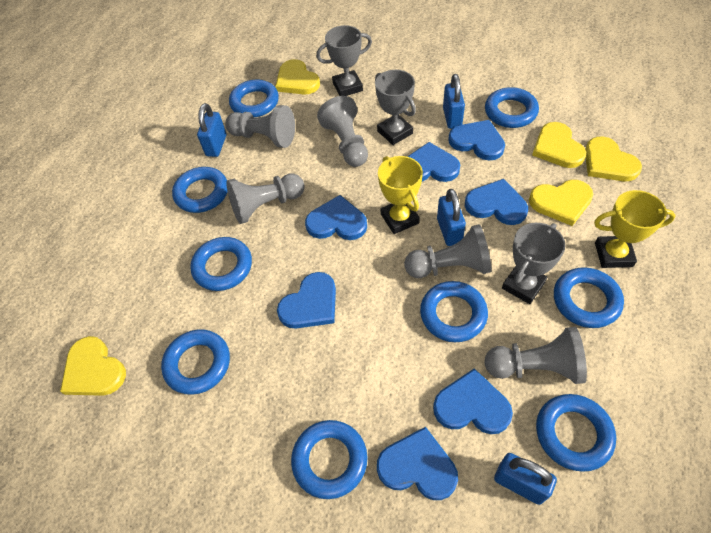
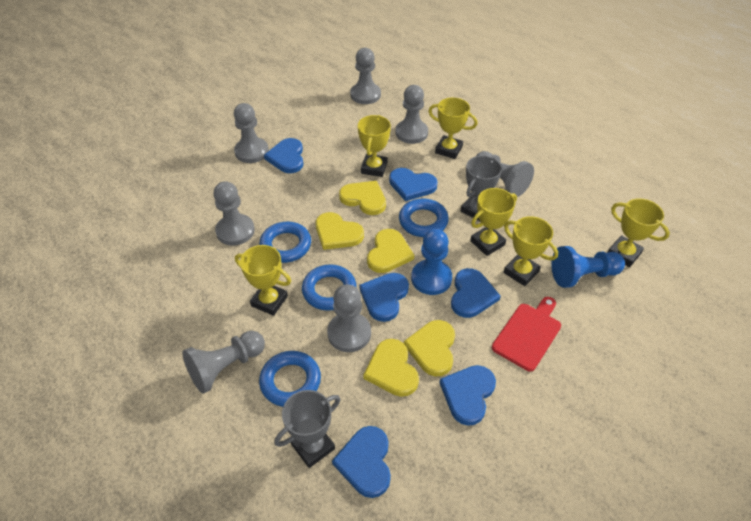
blue heart: [277,272,336,329] [305,195,367,240] [377,427,458,500] [407,142,460,182] [433,368,513,434] [448,120,505,160] [465,179,528,225] = 7 -> [264,138,303,173] [332,426,391,498] [359,273,409,322] [389,168,438,201] [439,365,496,426] [451,268,501,318] = 6
blue padlock: [197,103,226,157] [437,189,466,246] [443,74,465,129] [494,453,557,505] = 4 -> none = 0
blue pawn: none = 0 -> [411,229,452,295] [551,246,625,288] = 2
blue ring: [161,329,230,395] [172,167,228,213] [190,237,252,291] [229,80,279,118] [291,420,368,499] [420,281,488,342] [485,87,539,128] [536,394,616,472] [554,267,624,328] = 9 -> [259,351,321,407] [260,222,311,263] [302,265,357,311] [399,198,449,237] = 4
grey pawn: [225,105,295,148] [226,174,305,224] [317,96,368,167] [404,224,492,278] [484,327,587,384] = 5 -> [183,331,265,394] [213,181,255,246] [234,103,269,163] [327,284,371,352] [350,48,381,104] [395,85,428,144] [476,151,534,197] = 7
grey trophy: [316,25,372,96] [375,70,416,145] [502,223,566,304] = 3 -> [274,390,340,468] [460,156,502,221] = 2
red cutting board: none = 0 -> [492,297,561,371] = 1
yellow trophy: [378,156,423,234] [594,190,676,268] = 2 -> [235,245,291,316] [358,115,391,177] [428,97,477,159] [470,188,517,256] [503,216,558,286] [608,198,670,267] = 6

